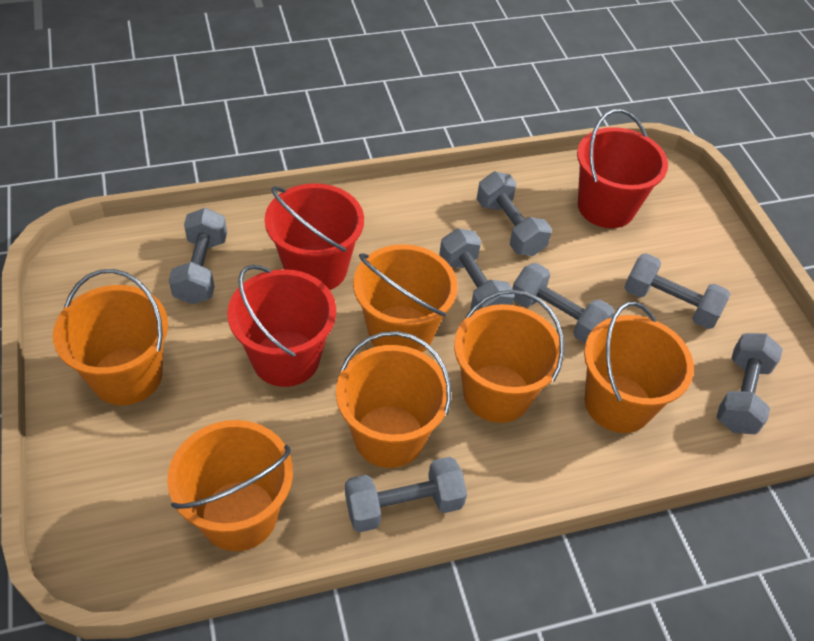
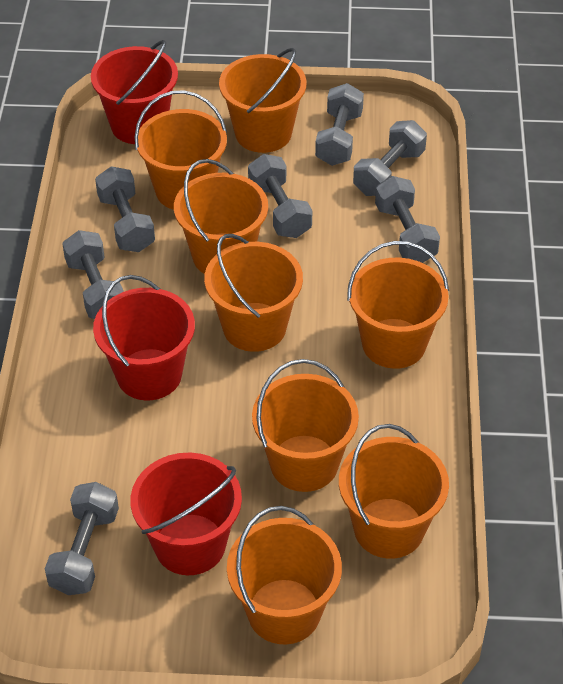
orange bucket: [53,269,168,405] [167,420,293,551] [336,331,451,468] [353,244,457,353] [454,290,564,423] [584,302,694,433] = 6 -> [135,90,227,210] [174,159,268,274] [204,234,303,352] [219,48,307,153] [227,506,342,644] [252,359,359,492] [339,424,449,559] [347,241,449,369] = 8

